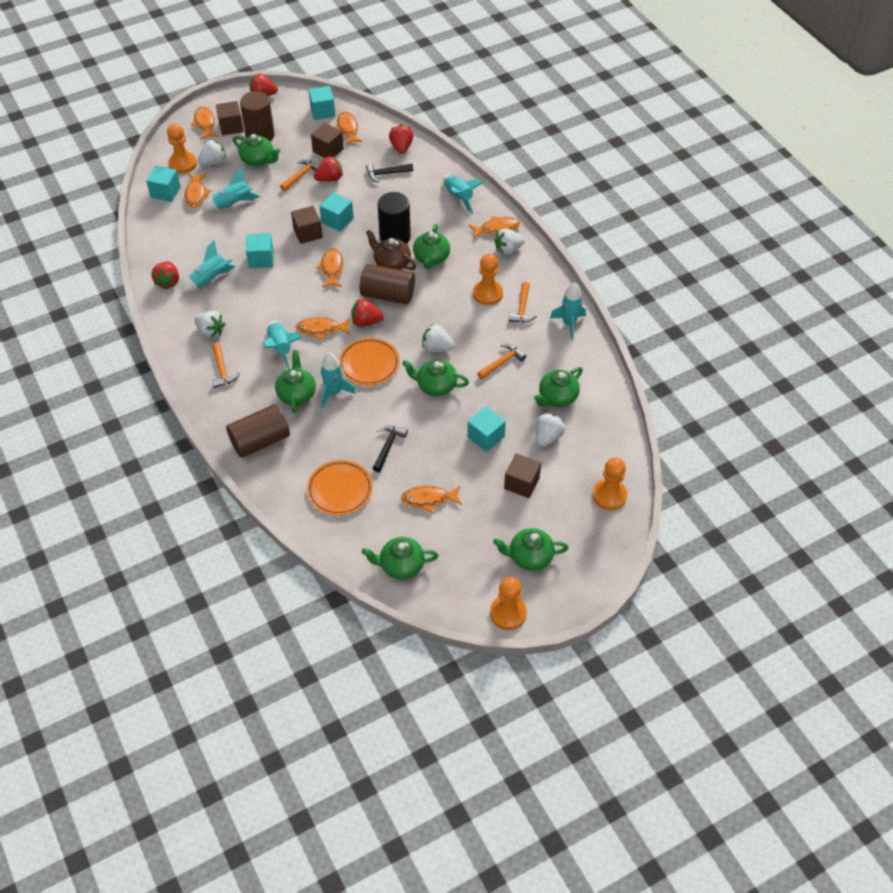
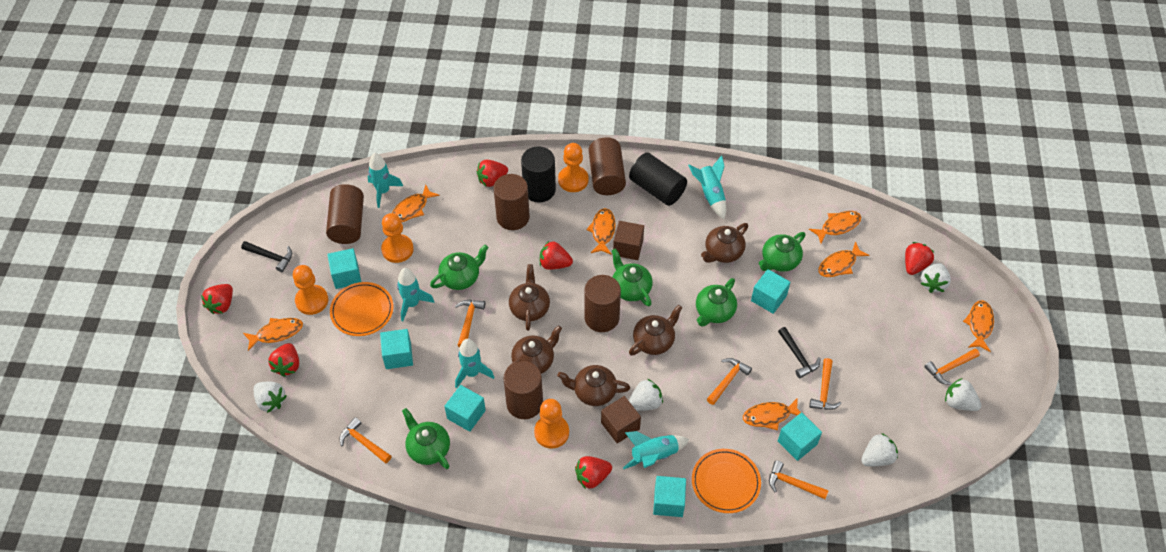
black cylinder: [378,192,411,244] = 1 -> [521,146,556,202] [629,153,687,206] = 2
brown cube: [216,101,244,136] [291,206,323,244] [311,123,344,158] [504,453,541,498] = 4 -> [601,396,641,444] [613,221,644,260] = 2
brown cylinder: [226,404,290,458] [240,91,275,141] [360,264,415,304] = 3 -> [326,184,364,244] [493,174,530,230] [503,361,543,419] [584,275,621,332] [589,137,626,195] = 5
brown teapot: [366,230,416,270] = 1 -> [508,326,562,374] [509,264,550,331] [557,365,630,406] [629,305,682,356] [701,223,748,263] = 5
green teapot: [233,134,280,166] [275,350,316,413] [362,537,439,579] [402,359,469,396] [413,224,450,269] [493,528,569,571] [534,367,583,407] = 7 -> [402,408,450,469] [430,245,489,290] [612,248,653,306] [696,278,737,327] [759,232,806,272] = 5
orange hammer: [212,342,240,388] [280,160,319,191] [477,344,526,379] [509,282,537,323] = 4 -> [339,417,391,463] [455,300,485,347] [707,358,752,405] [769,460,829,499] [809,358,841,410] [924,348,980,385] = 6
red strawberry: [151,262,179,289] [250,73,278,96] [314,156,343,182] [351,299,384,327] [389,125,414,154] = 5 -> [201,284,233,314] [268,343,299,377] [477,160,508,187] [540,241,573,270] [575,456,612,489] [905,242,935,275] = 6
turquoise cube: [146,166,181,202] [246,233,274,268] [309,86,335,120] [319,192,354,232] [467,406,506,452] = 5 -> [327,248,361,289] [380,329,413,369] [444,385,486,432] [653,476,686,517] [751,269,791,314] [778,412,822,461] = 6
turquoise rocket: [181,240,236,293] [202,167,260,211] [264,321,301,369] [321,352,356,408] [443,175,484,214] [550,282,586,340] = 6 -> [368,153,403,208] [397,268,434,321] [455,339,494,388] [623,431,689,469] [688,155,726,219] = 5

